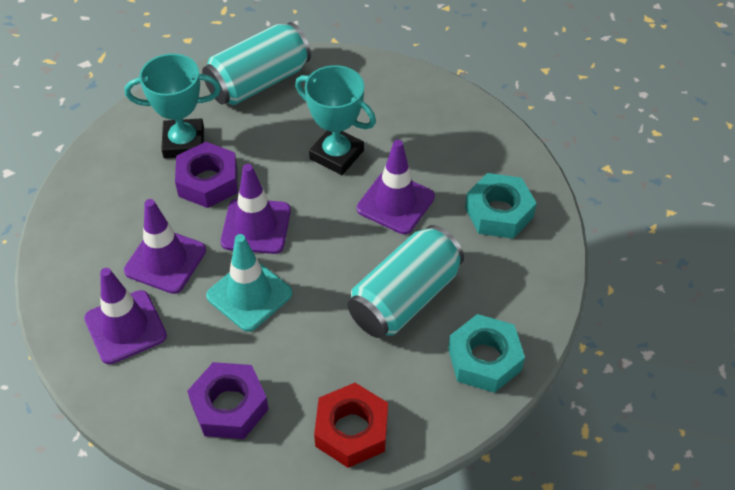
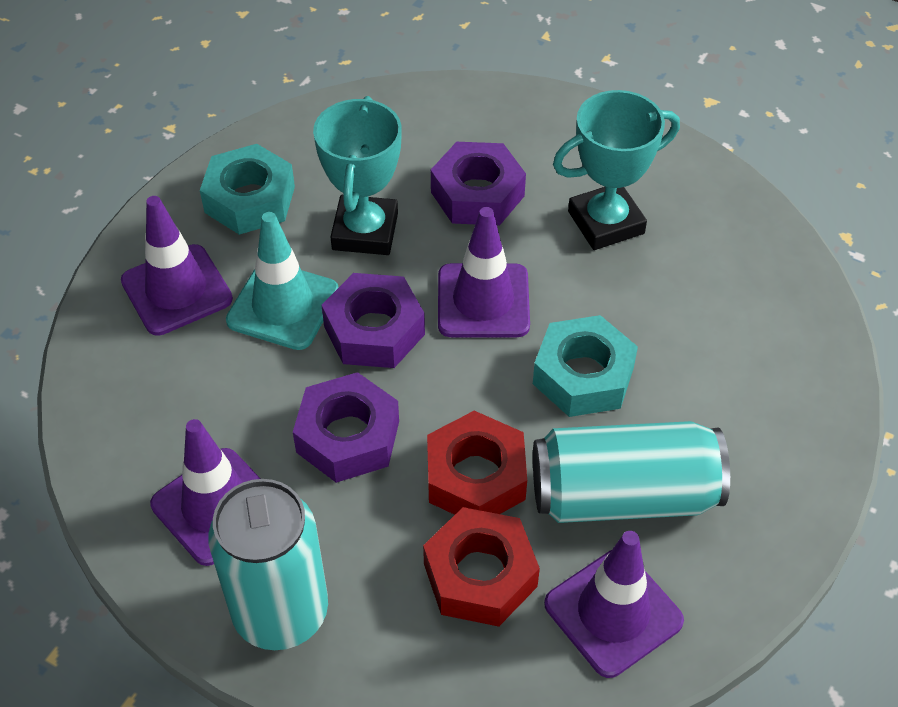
purple nut: [175,142,237,208] [187,362,269,439] = 2 -> [293,372,399,483] [321,273,425,368] [431,142,526,225] = 3
red nut: [314,383,388,468] = 1 -> [423,507,540,627] [427,411,527,515] = 2

